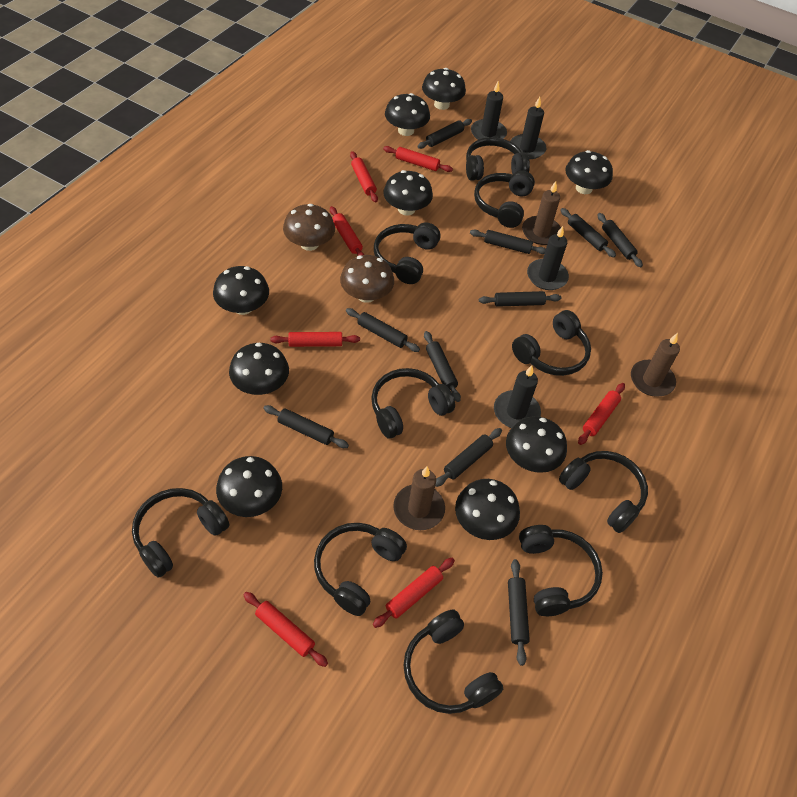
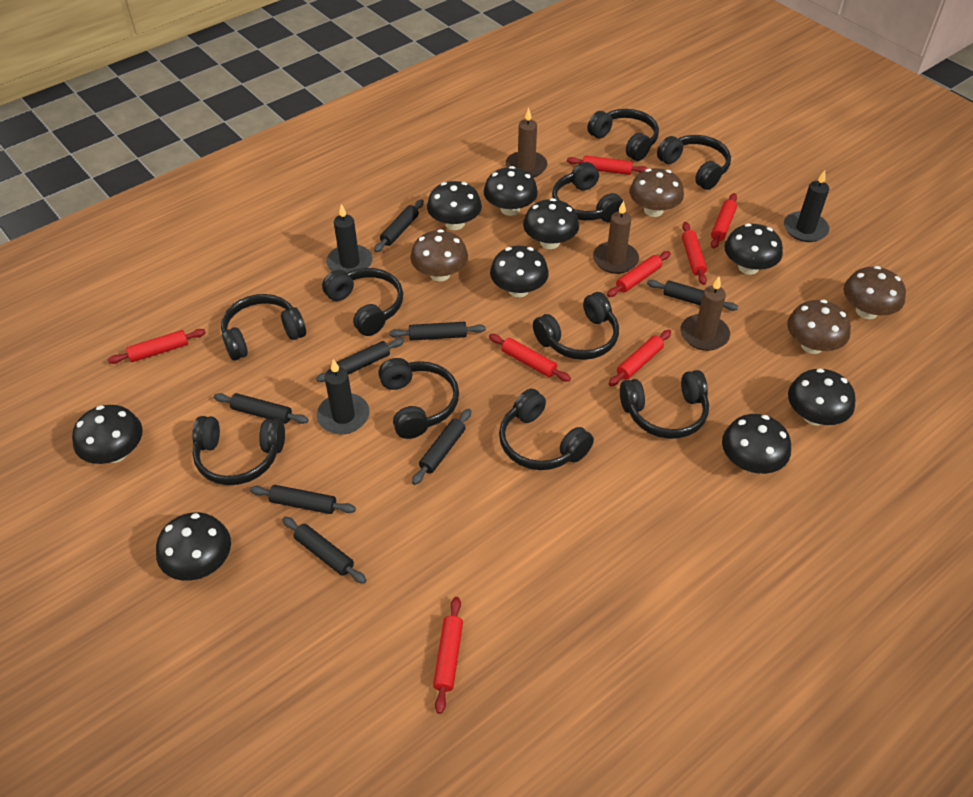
black candle: [471,81,507,140] [494,365,541,428] [510,97,546,159] [527,226,569,290] = 4 -> [317,359,370,435] [326,204,373,272] [784,170,829,242] = 3
black rolling pin: [263,405,349,448] [346,308,420,352] [417,119,472,149] [424,331,461,402] [435,428,502,487] [470,229,546,254] [479,291,561,307] [508,559,530,666] [561,208,616,257] [597,213,643,267] = 10 -> [214,393,309,424] [250,485,356,514] [282,517,366,584] [316,338,404,382] [374,199,424,252] [390,322,486,340] [412,409,471,485] [647,280,738,311] = 8
brown mushroom: [283,204,335,251] [340,255,394,303] = 2 -> [410,229,468,281] [629,168,684,217] [787,300,851,354] [844,266,906,319] = 4
red rolling pin: [243,592,328,667] [270,332,360,347] [330,206,364,256] [350,151,378,203] [373,558,455,628] [383,146,453,172] [578,383,625,445] = 7 -> [108,329,206,364] [433,597,463,714] [489,334,571,382] [567,155,648,175] [607,251,671,297] [609,330,671,386] [682,222,707,285] [711,193,737,248] = 8

